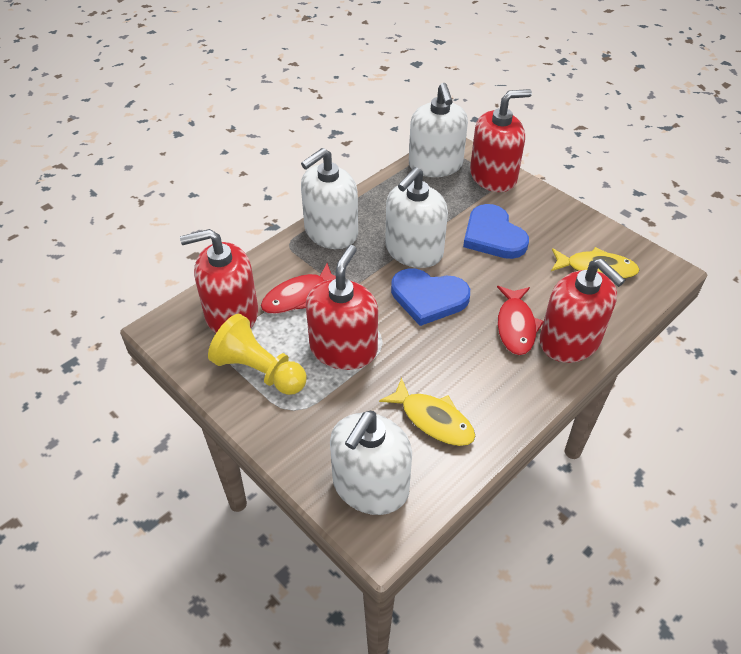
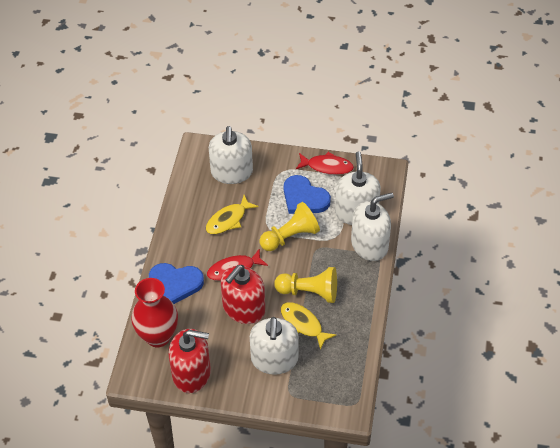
red soap dispenser: [180,229,258,333] [306,245,378,370] [470,89,532,192] [539,259,625,363] = 4 -> [169,329,211,393] [221,265,265,324] = 2
red vase: none = 0 -> [131,278,178,347] = 1
yellow pawn: [208,314,307,395] = 1 -> [260,202,320,251] [274,267,337,303] = 2

